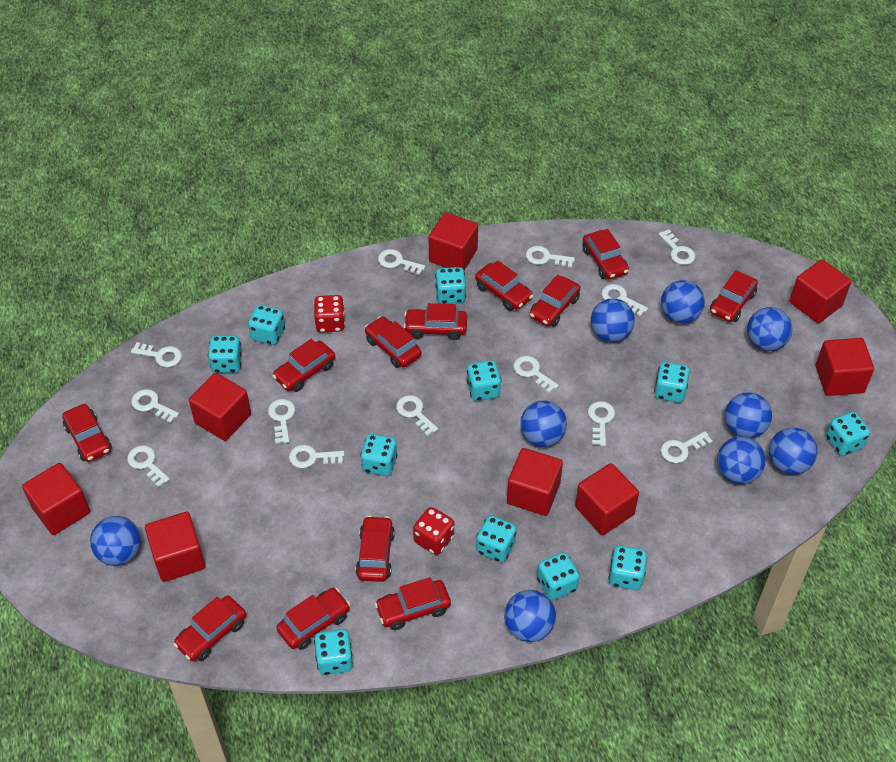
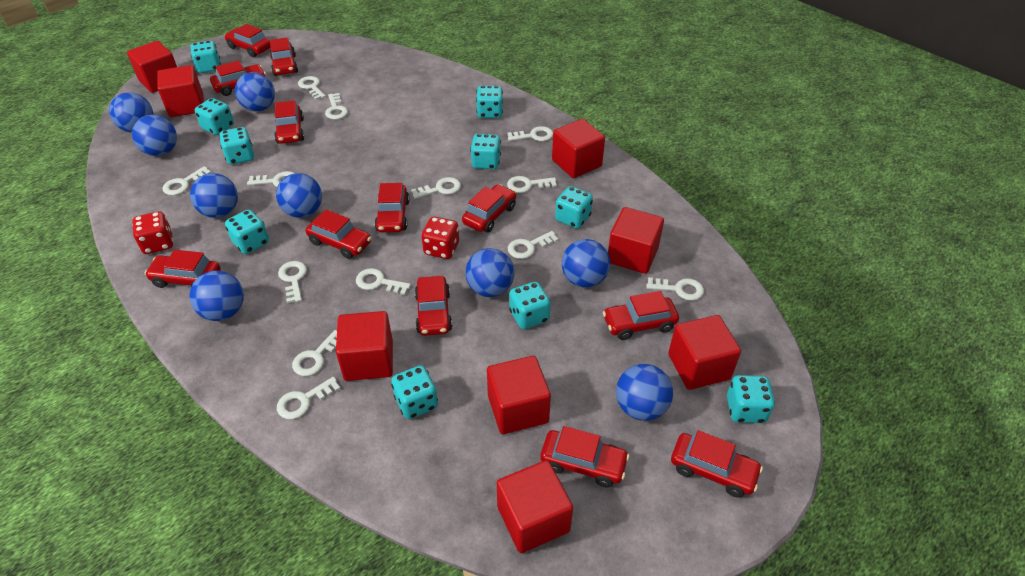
turquoise dice: [208,336,242,373] [248,305,285,345] [314,629,353,675] [360,434,398,476] [435,267,466,304] [467,360,502,401] [476,515,517,562] [537,552,580,600] [608,545,647,590] [654,362,690,403] [826,412,870,456] = 11 -> [191,41,221,73] [195,98,234,135] [219,127,254,165] [225,210,269,254] [391,366,438,419] [470,134,501,170] [476,85,503,118] [509,282,550,329] [555,186,593,229] [727,375,775,423] = 10

